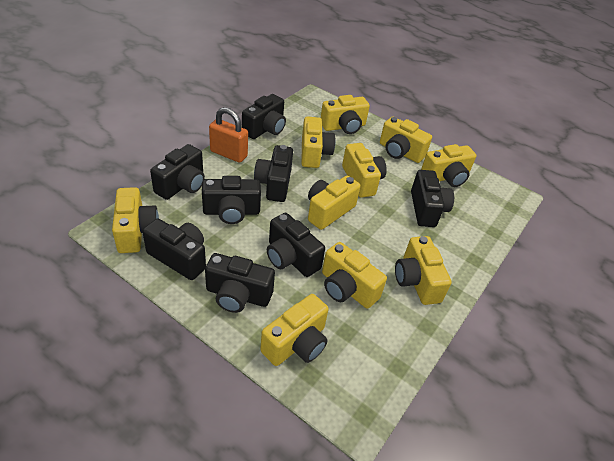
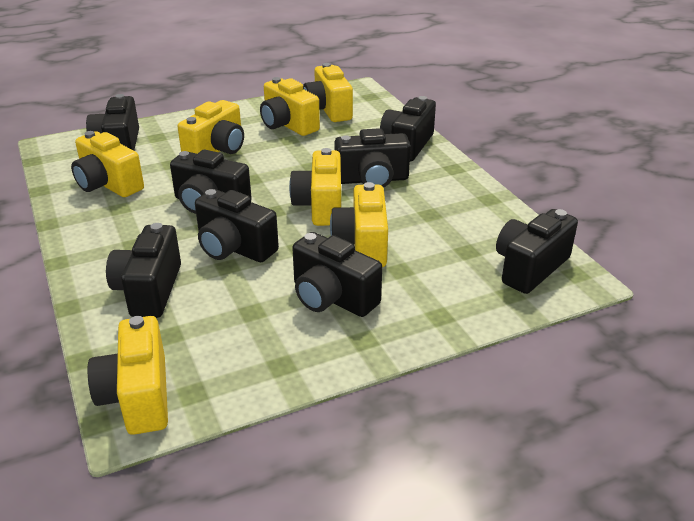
orange padlock: [209,107,248,163] = 1 -> none = 0
yellow camera: [112,187,159,253] [260,294,328,366] [301,116,336,168] [308,176,361,230] [321,95,370,134] [322,242,387,309] [342,143,387,198] [380,117,432,163] [395,236,452,305] [421,144,476,187] = 10 -> [71,131,144,197] [87,316,168,435] [178,100,244,154] [260,77,320,136] [289,148,341,226] [303,63,353,122] [330,182,388,267] = 7

